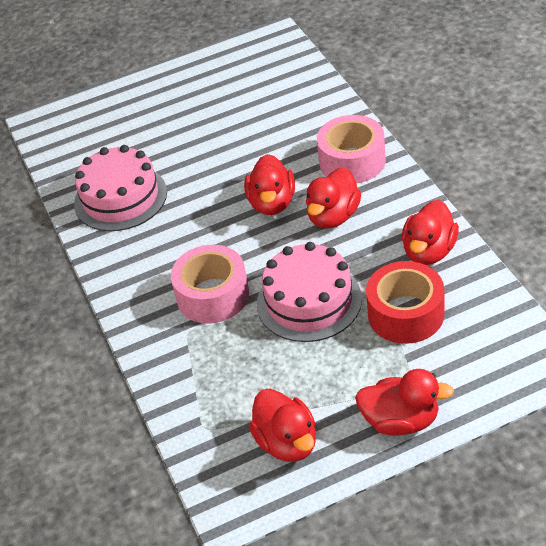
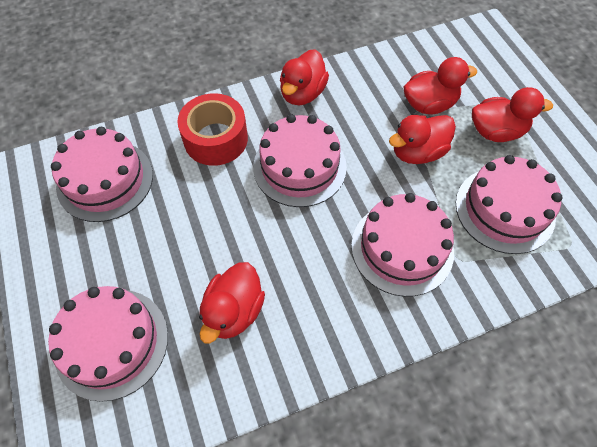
pink cake: [74,145,167,231] [257,242,362,342] = 2 -> [48,286,168,402] [51,127,153,222] [253,114,347,207] [351,193,454,297] [456,155,563,254] = 5
pink tape: [171,245,249,323] [317,115,386,184] = 2 -> none = 0

